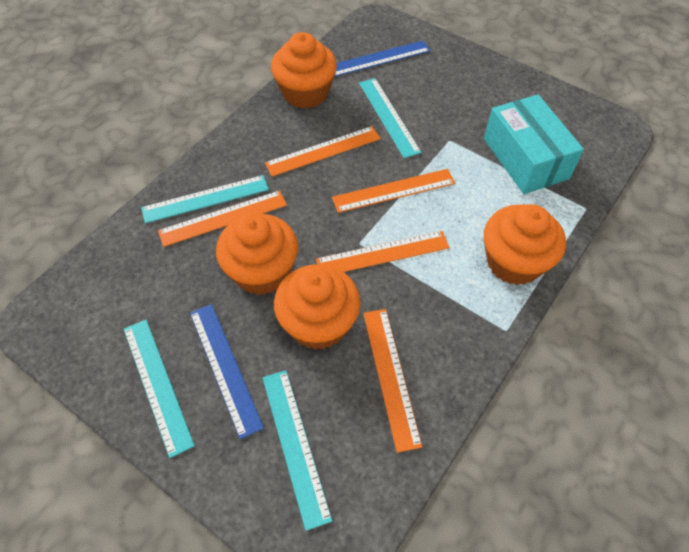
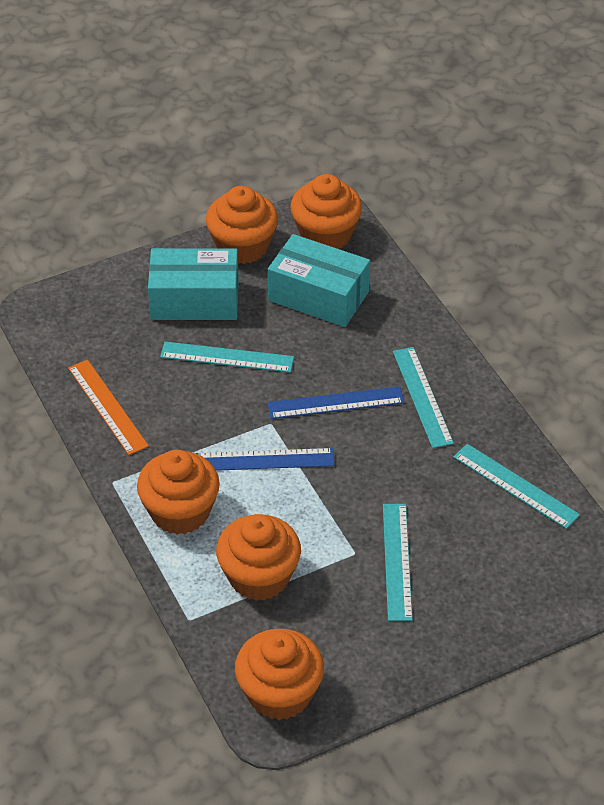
orange cupcake: [216,214,298,295] [271,32,337,109] [274,264,361,350] [484,204,566,285] = 4 -> [137,450,220,535] [206,186,278,264] [216,514,301,601] [235,629,324,720] [290,174,362,249] = 5
orange ruler: [158,190,287,247] [265,126,381,177] [316,231,450,272] [332,169,455,213] [363,309,422,453] = 5 -> [68,360,149,455] = 1
turquoise box: [484,95,584,194] = 1 -> [148,248,239,320] [268,234,370,327] = 2

